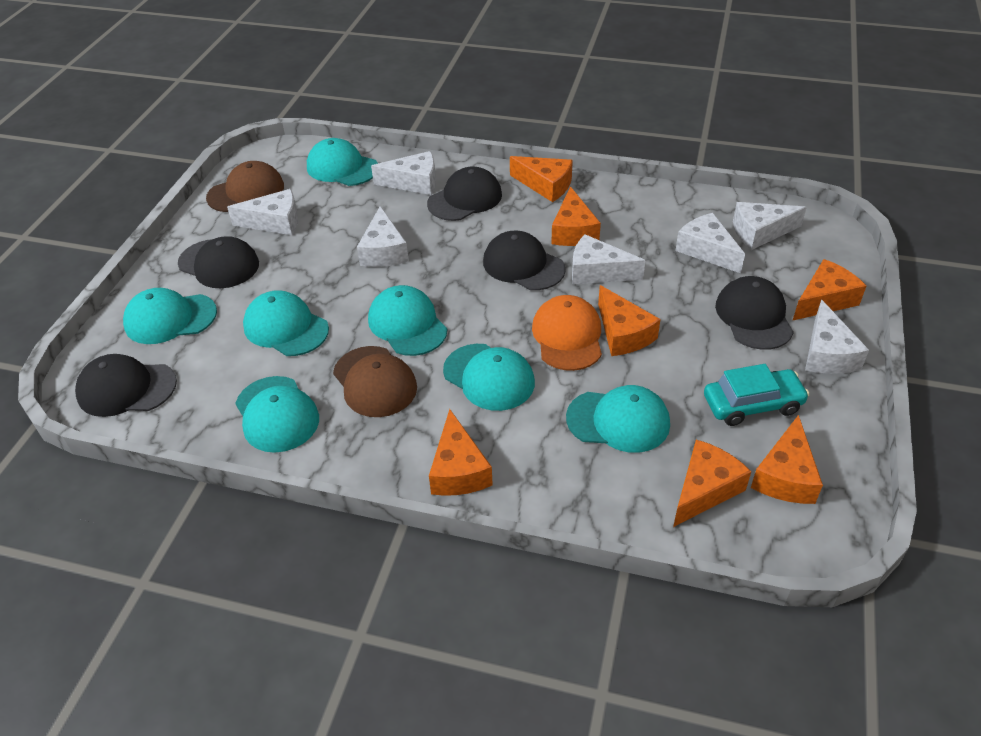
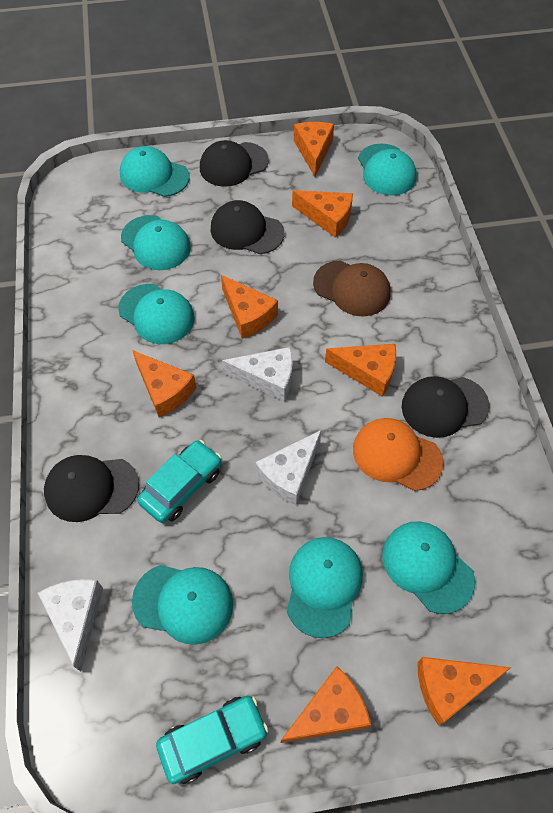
black cap: [75,354,177,417] [178,236,259,288] [427,166,502,221] [483,231,565,290] [715,276,794,350] = 5 -> [44,455,139,522] [200,140,269,187] [211,200,284,254] [402,376,490,438] = 4
brown cap: [206,161,284,212] [333,346,417,417] = 2 -> [313,260,391,316] = 1
turquoise car: [704,364,809,426] = 1 -> [137,440,222,523] [156,696,269,784] = 2
white cheese: [227,189,298,235] [357,206,409,267] [371,151,436,195] [572,235,646,284] [675,213,745,273] [733,202,807,250] [805,300,869,374] = 7 -> [38,579,103,671] [222,347,293,401] [256,430,322,505] = 3

